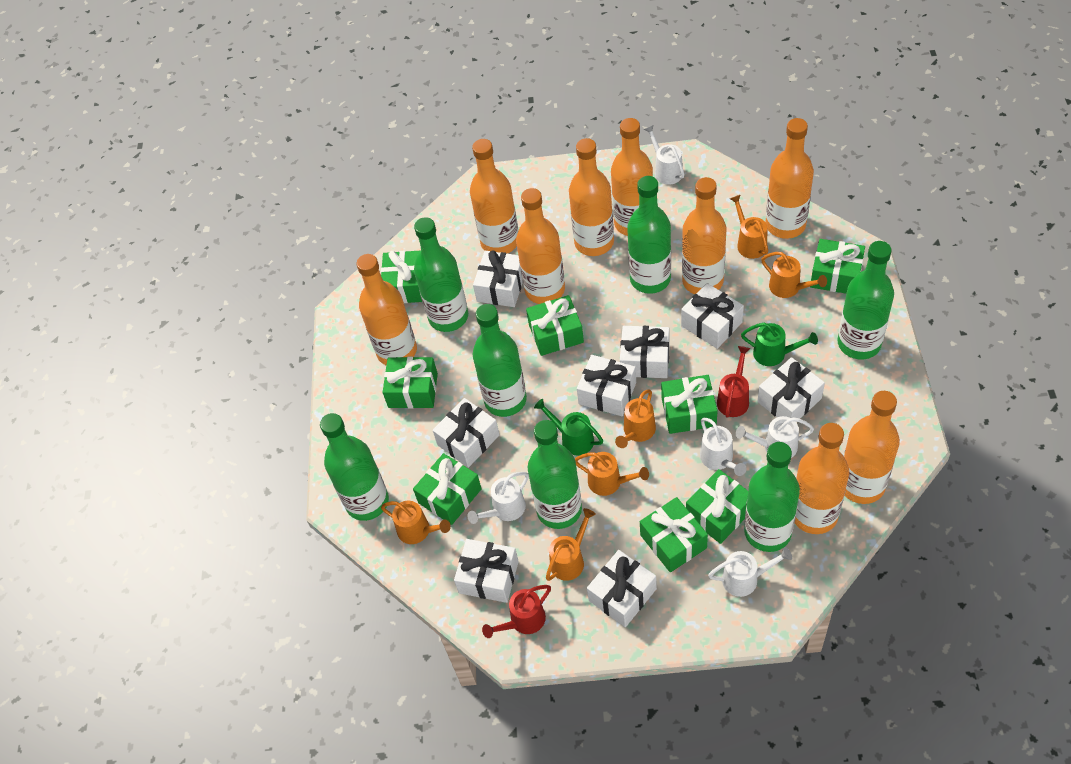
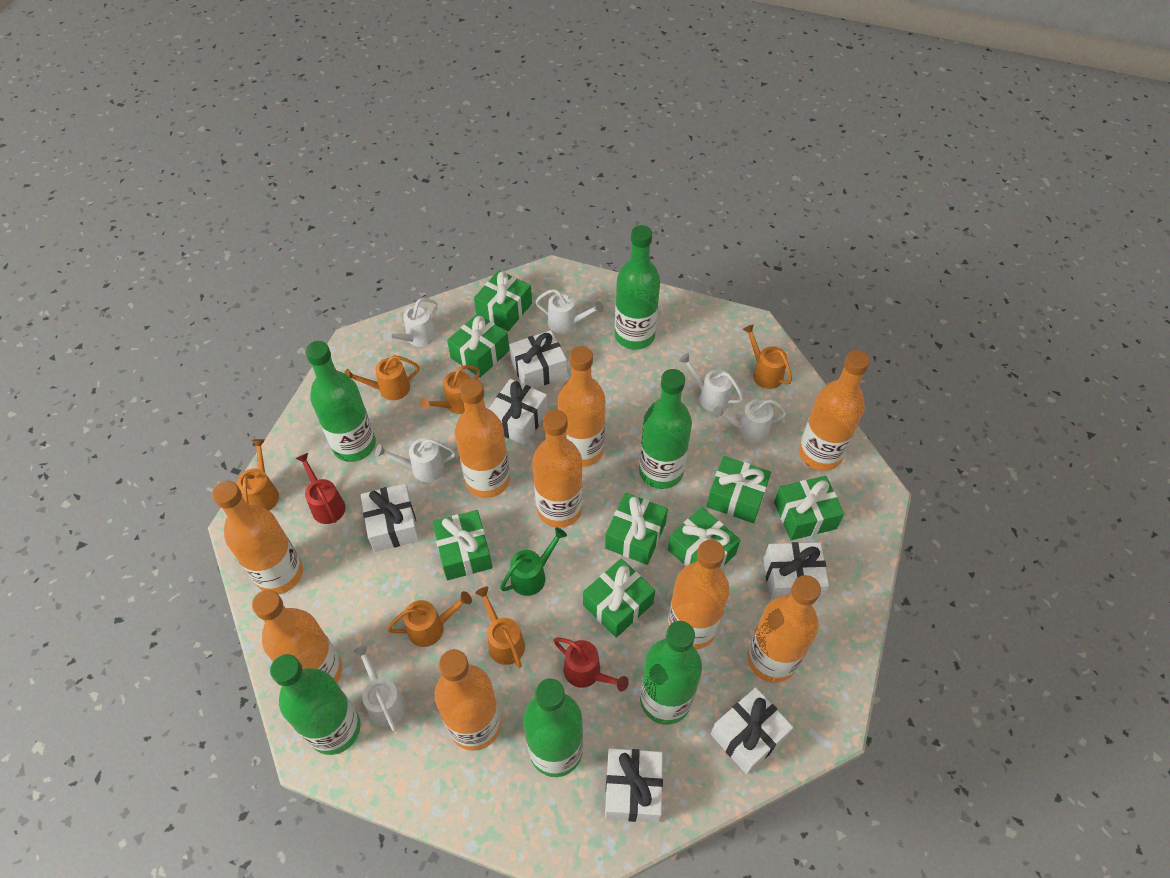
green bottle: [320,413,389,521] [414,217,468,332] [473,304,527,417] [528,420,582,529] [627,176,671,294] [744,442,800,552] [838,241,894,359] = 7 -> [270,654,361,755] [305,341,376,462] [523,679,583,777] [615,225,660,350] [639,369,692,489] [640,621,702,725] = 6
green watering can: [534,399,603,455] [741,323,818,366] = 2 -> [500,527,567,596] = 1
white gift: [433,398,500,468] [454,539,519,603] [473,250,523,307] [577,355,636,416] [587,550,657,627] [620,326,670,378] [681,283,744,349] [757,357,825,422] = 8 -> [361,483,420,552] [489,379,548,445] [509,330,567,389] [605,748,663,823] [711,687,793,775] [763,542,829,601] = 6
white watering can: [468,472,529,524] [644,125,685,185] [700,418,747,476] [708,547,792,597] [736,416,814,458] = 5 -> [353,645,406,732] [375,438,456,482] [383,298,438,347] [535,289,603,334] [679,353,744,412] [713,399,787,443] = 6

